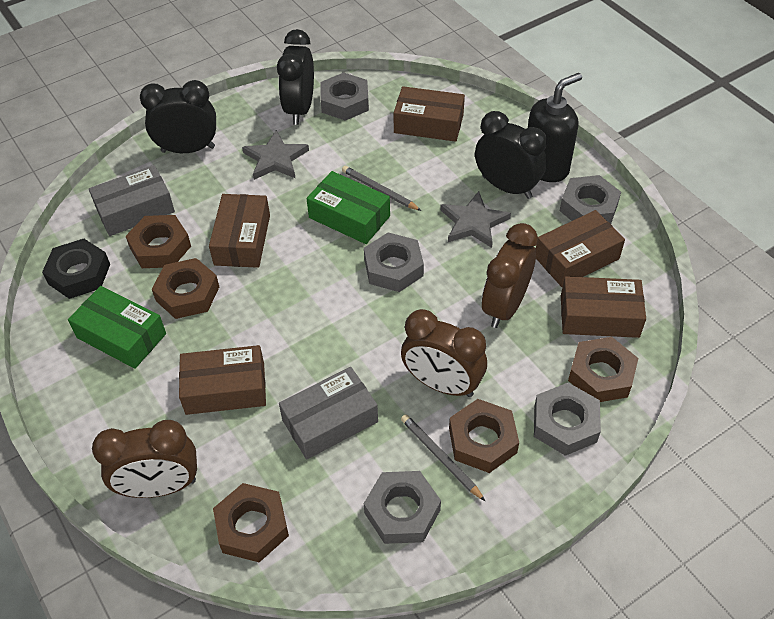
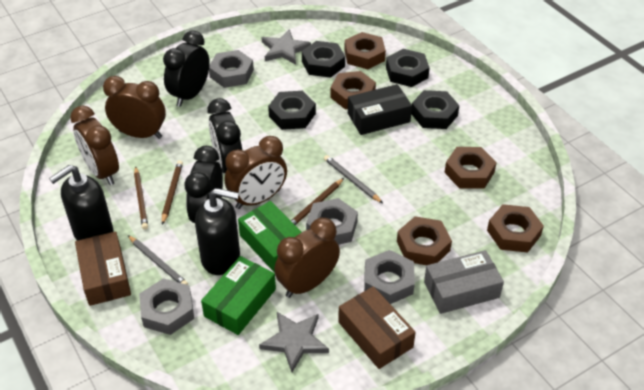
black box: none = 0 -> [348,84,412,135] = 1
black nut: [42,239,110,299] = 1 -> [268,91,316,130] [302,41,345,78] [386,49,430,87] [411,90,459,129] = 4
black soap dispenser: [528,73,582,182] = 1 -> [49,165,114,241] [195,188,240,275] = 2
brown box: [179,345,266,415] [209,194,270,268] [393,86,465,142] [536,210,625,287] [561,276,646,338] = 5 -> [75,231,131,306] [338,286,416,369] = 2
brown clock: [92,420,197,498] [401,309,487,397] [482,223,538,328] = 3 -> [70,106,119,185] [103,76,166,139] [225,136,287,209] [274,218,340,298] = 4
brown pencil: none = 0 -> [134,166,148,230] [162,161,183,225] [291,178,344,225] = 3
grey box: [89,165,175,236] [279,367,378,459] = 2 -> [424,250,504,314] = 1
grey nut: [320,72,369,121] [364,232,424,292] [364,471,441,544] [534,383,601,456] [560,175,621,224] = 5 -> [139,278,194,335] [209,50,254,88] [306,198,358,245] [364,250,415,304] = 4

